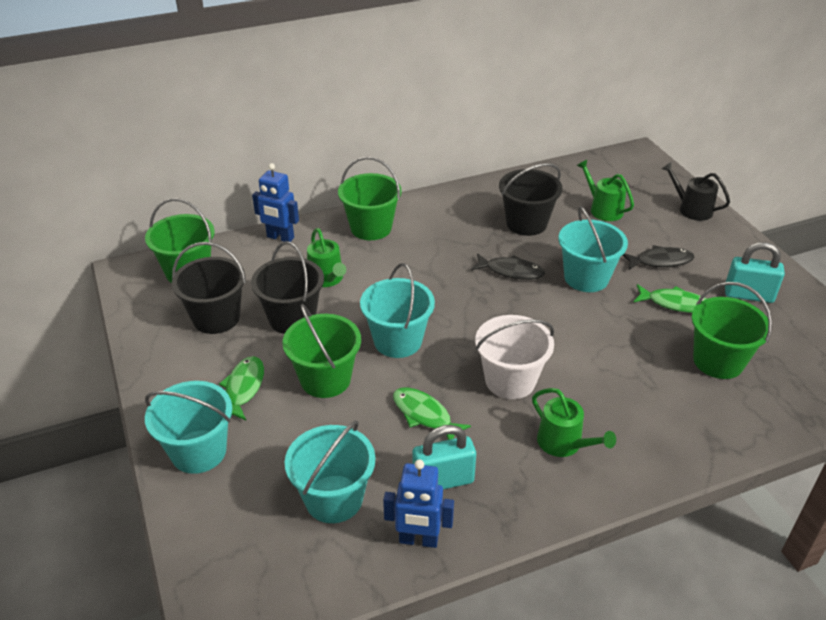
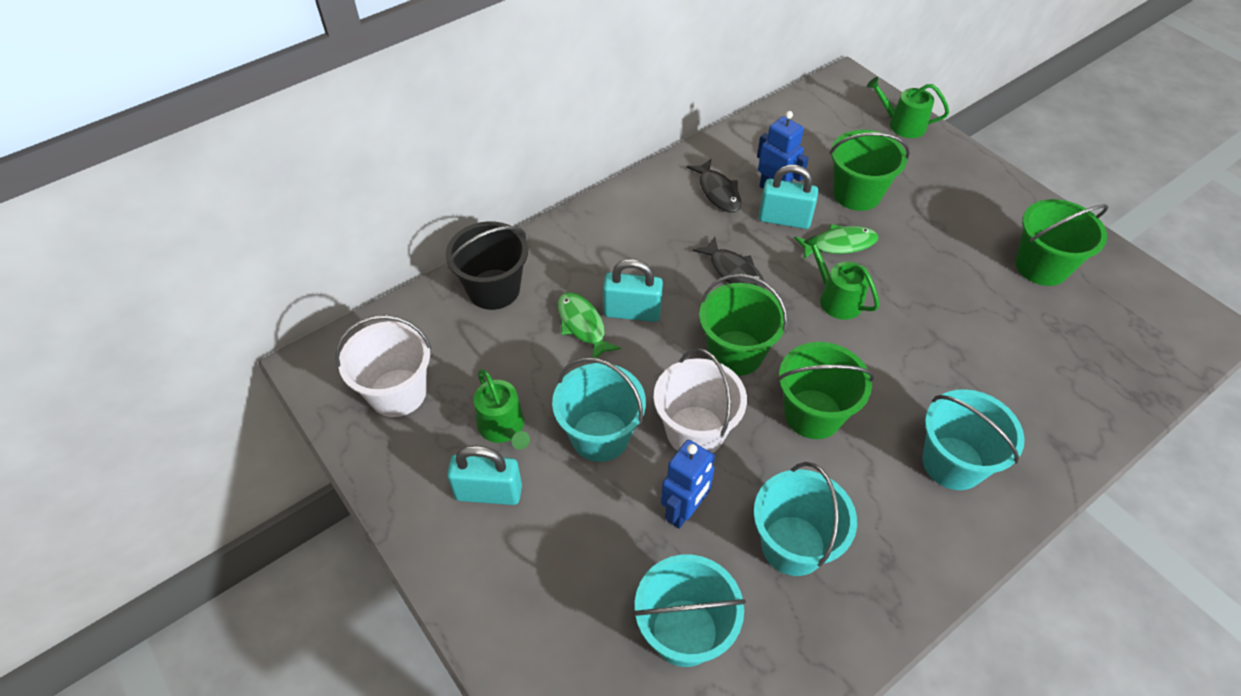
black bucket: [172,242,246,334] [251,241,324,334] [499,163,562,236] = 3 -> [446,221,528,310] = 1
black watering can: [661,162,730,221] = 1 -> none = 0
green fish: [219,356,264,420] [393,387,471,440] [634,284,706,313] = 3 -> [558,292,621,358] [794,224,878,259] = 2
turquoise padlock: [412,425,476,489] [725,242,785,303] = 2 -> [447,445,522,505] [603,259,663,322] [759,165,818,229] = 3
white bucket: [475,315,554,399] = 1 -> [335,315,432,417] [654,348,747,453] = 2

